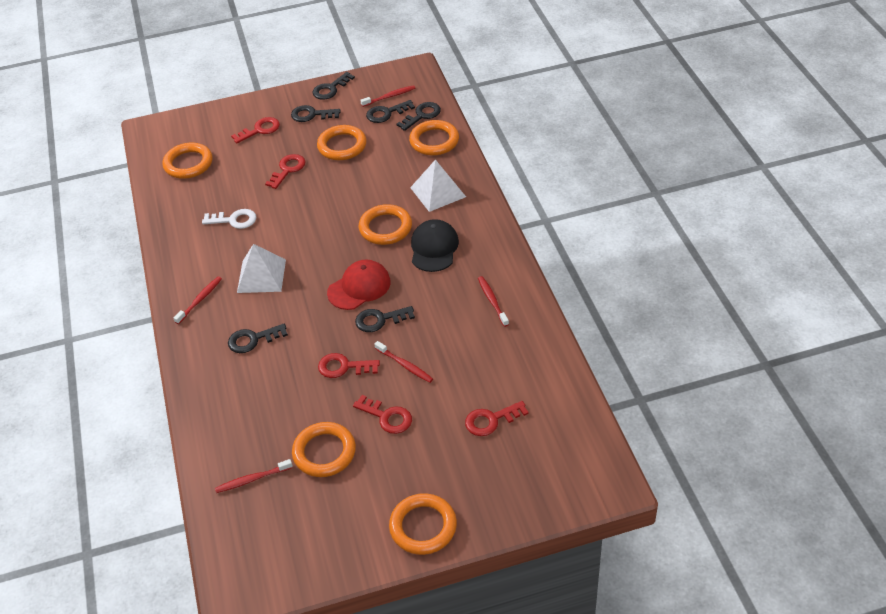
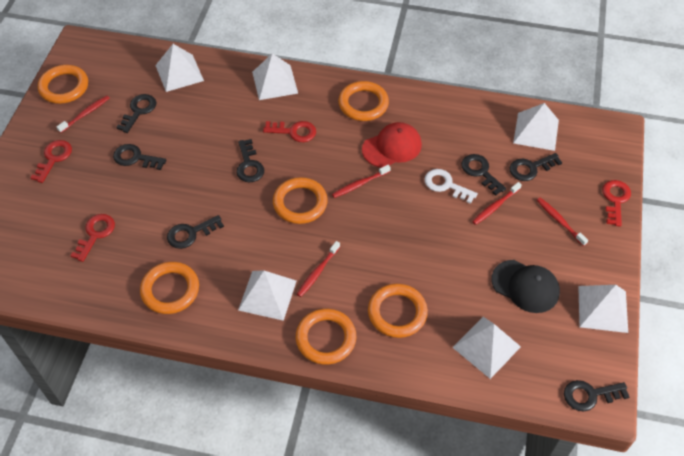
black key: [228,324,288,353] [291,105,341,122] [312,72,355,100] [355,306,415,332] [366,100,415,123] [397,102,441,131] = 6 -> [113,144,166,170] [116,94,156,133] [167,215,224,249] [236,139,264,182] [461,154,506,196] [509,153,562,181] [564,380,629,411] = 7
red key: [231,117,280,143] [265,154,306,189] [318,353,380,378] [353,395,412,434] [465,401,529,436] = 5 -> [30,140,72,183] [70,214,115,262] [263,121,316,142] [602,180,631,226] = 4
white pyramid: [237,244,286,293] [410,159,466,212] = 2 -> [155,44,204,92] [238,270,296,321] [252,53,298,100] [452,317,521,379] [513,103,559,151] [578,285,628,333] = 6

